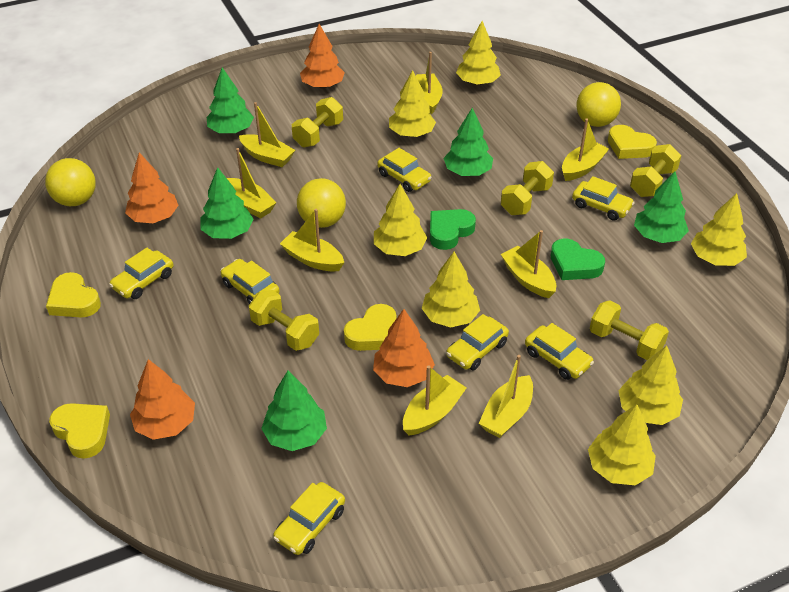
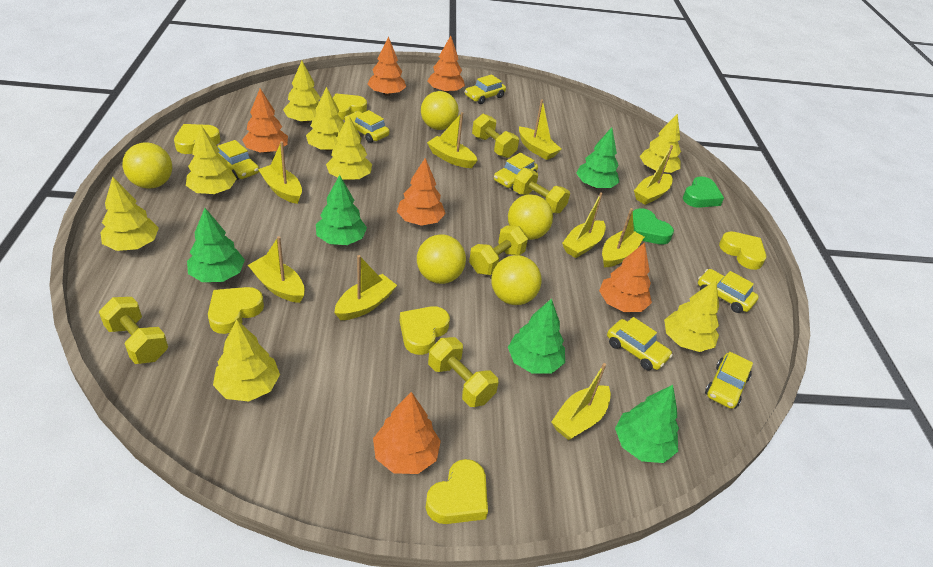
orange tree: [125,152,179,223] [130,359,195,440] [300,24,345,88] [373,309,435,387] = 4 -> [242,88,288,153] [368,36,406,96] [373,392,441,474] [397,158,446,226] [428,36,465,93] [599,242,652,312] = 6
yellow ball: [45,158,96,206] [297,178,346,228] [576,82,621,127] = 3 -> [122,142,172,188] [417,234,466,284] [421,91,459,130] [491,255,541,305] [508,195,553,240] = 5
yellow boat: [227,148,276,218] [239,102,295,167] [280,209,344,272] [403,365,466,435] [416,52,443,114] [479,355,533,438] [501,230,556,298] [562,119,609,181] = 8 -> [248,236,305,303] [258,141,302,204] [334,255,397,320] [427,112,478,168] [519,99,562,160] [551,363,611,440] [562,192,606,258] [602,208,644,267] [634,145,673,205] = 9
yellow heart: [46,272,101,318] [49,403,110,459] [344,304,396,351] [608,125,657,159] = 4 -> [174,124,220,154] [208,287,264,334] [333,93,367,120] [400,306,450,355] [426,459,488,524] [719,232,766,270] = 6
yellow tree: [374,184,427,256] [389,70,436,137] [422,252,480,328] [456,21,501,85] [588,404,656,485] [618,345,683,425] [691,193,747,266] = 7 -> [100,176,159,251] [186,126,237,194] [213,319,280,402] [283,61,321,123] [306,87,344,151] [326,115,372,180] [640,114,681,173] [664,280,719,352] = 8

